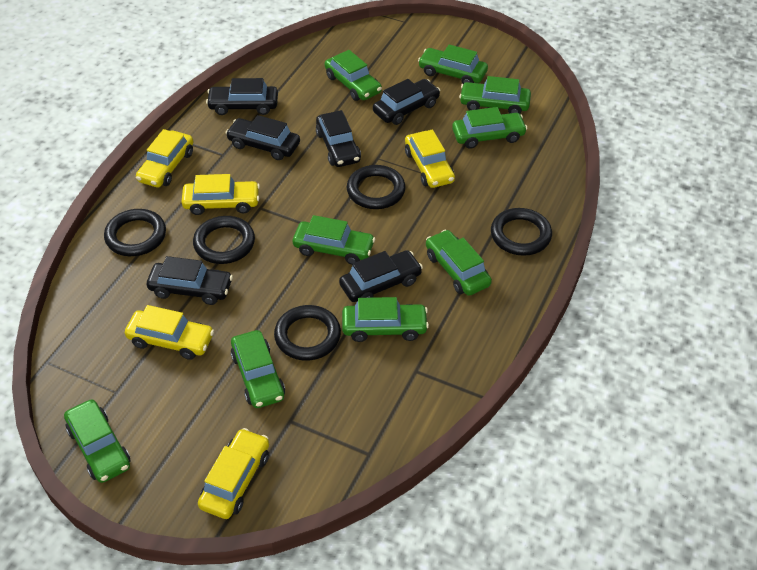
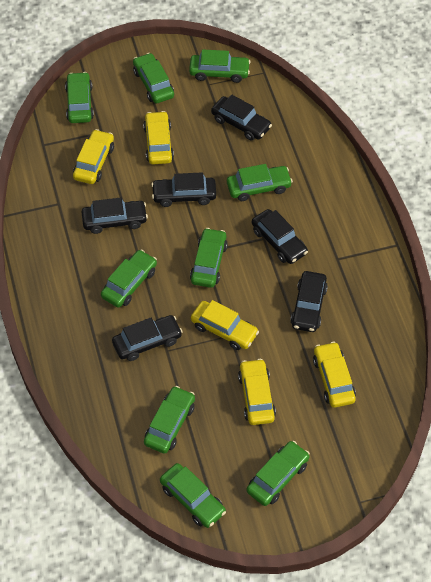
black ring: [104,209,166,256] [193,216,255,264] [274,305,341,360] [347,165,406,209] [491,208,552,256] = 5 -> none = 0

